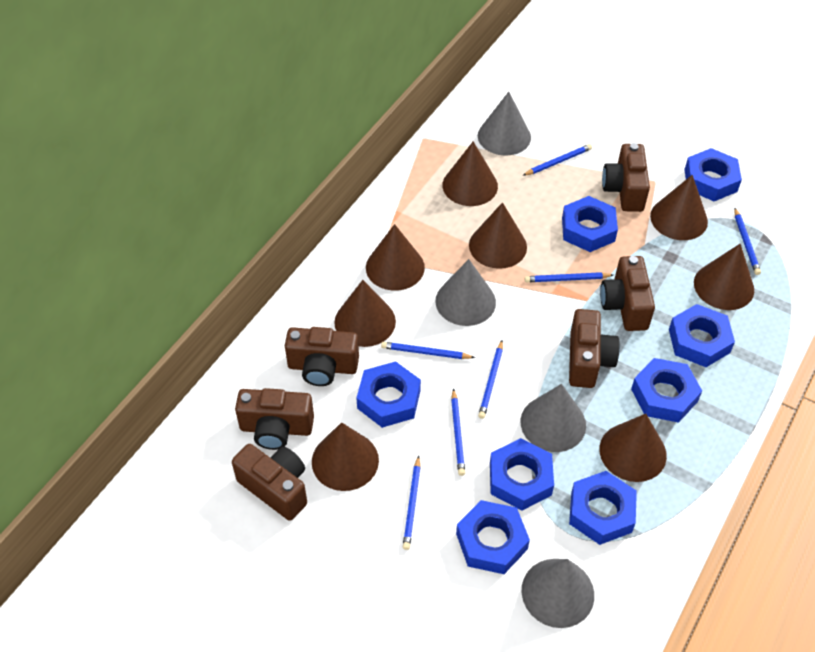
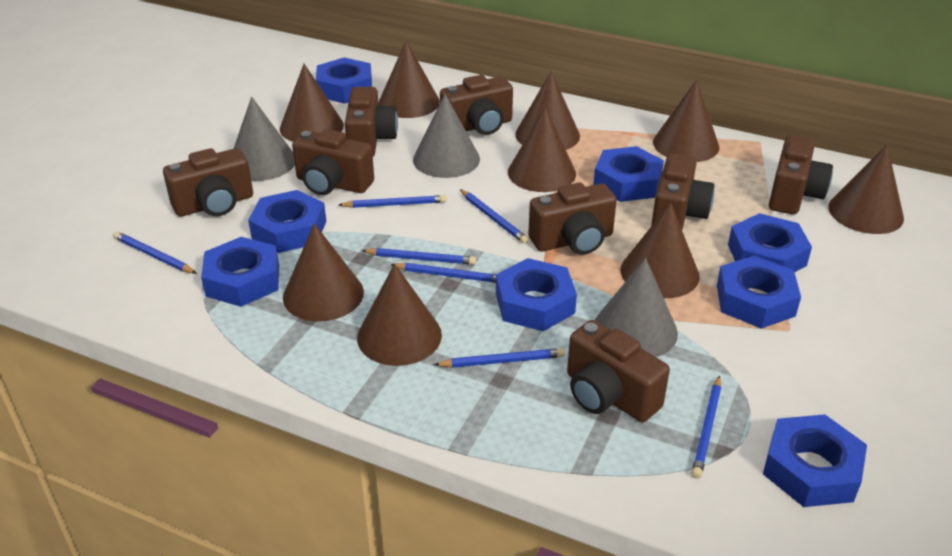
brown camera: [232,444,307,521] [235,388,314,450] [285,327,359,386] [569,309,620,388] [600,256,655,331] [602,143,650,212] = 6 -> [163,148,253,217] [292,129,374,195] [345,87,398,157] [440,75,513,135] [528,183,617,255] [567,320,670,422] [651,154,715,229] [769,135,833,215] = 8
brown cone: [312,422,379,491] [334,280,396,347] [366,224,425,291] [443,141,498,206] [469,202,527,269] [599,414,667,482] [650,175,708,240] [694,244,754,310] = 8 -> [280,64,344,142] [283,223,364,322] [357,264,442,366] [379,41,440,118] [508,107,576,192] [515,71,580,150] [620,203,699,298] [653,80,719,162] [828,145,904,234] = 9
grey cone: [435,259,496,326] [478,92,531,156] [520,384,586,452] [522,559,594,628] = 4 -> [233,97,295,181] [413,94,480,178] [595,258,678,357] = 3

